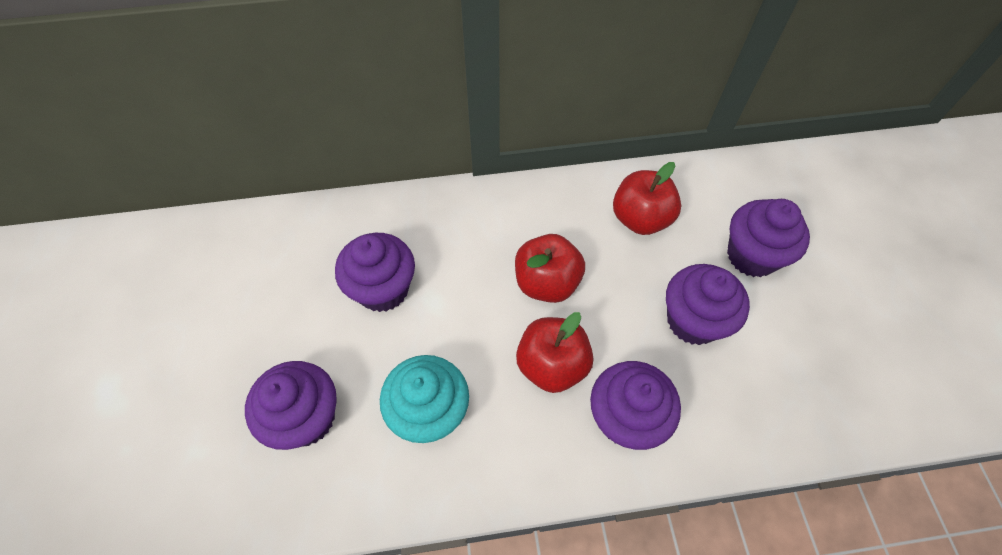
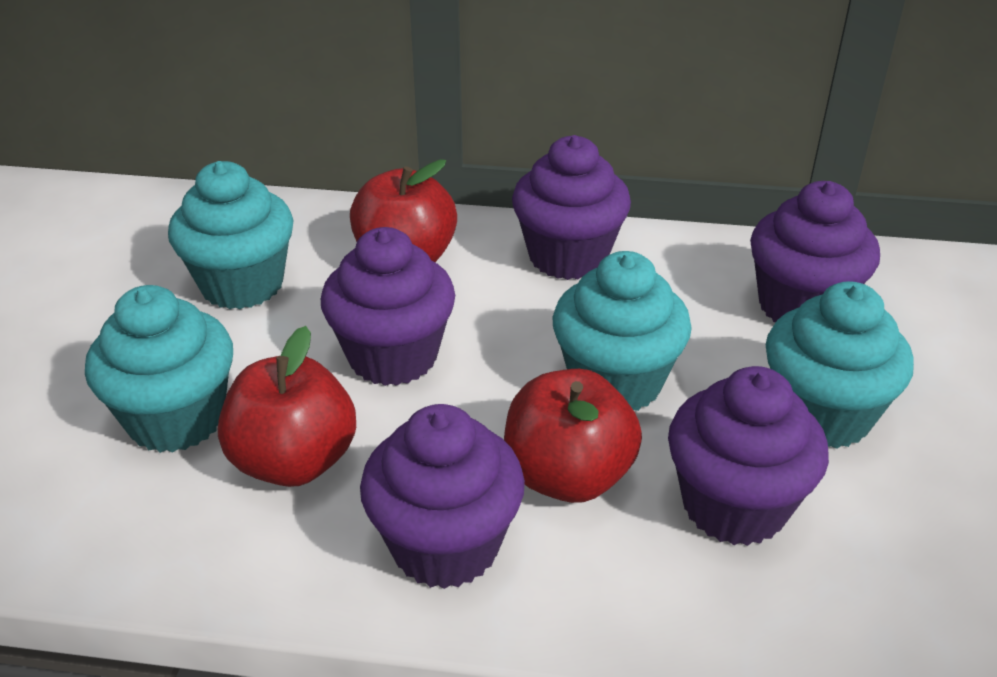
turquoise cupcake: [380,355,469,443] = 1 -> [85,285,233,453] [168,161,293,309] [553,251,692,411] [766,281,914,449] = 4

